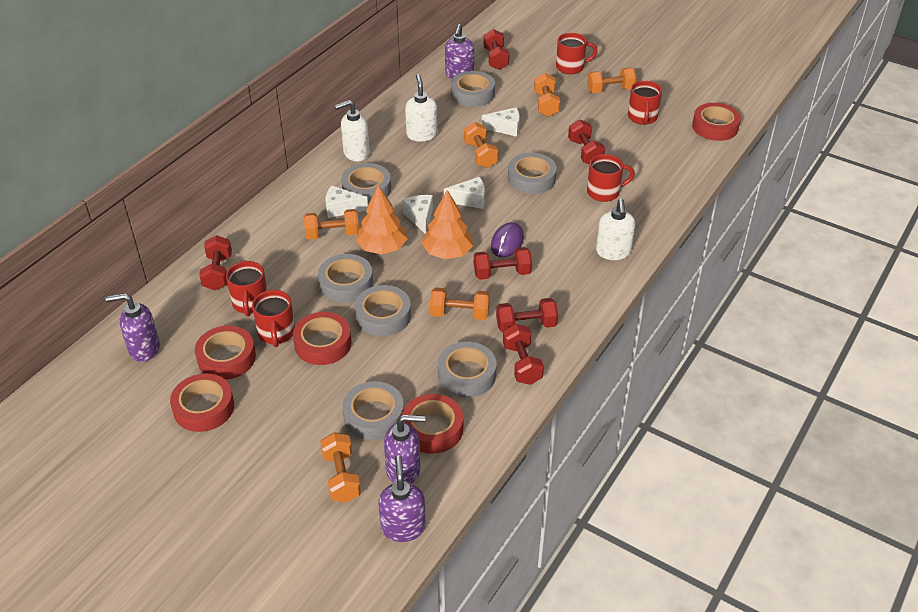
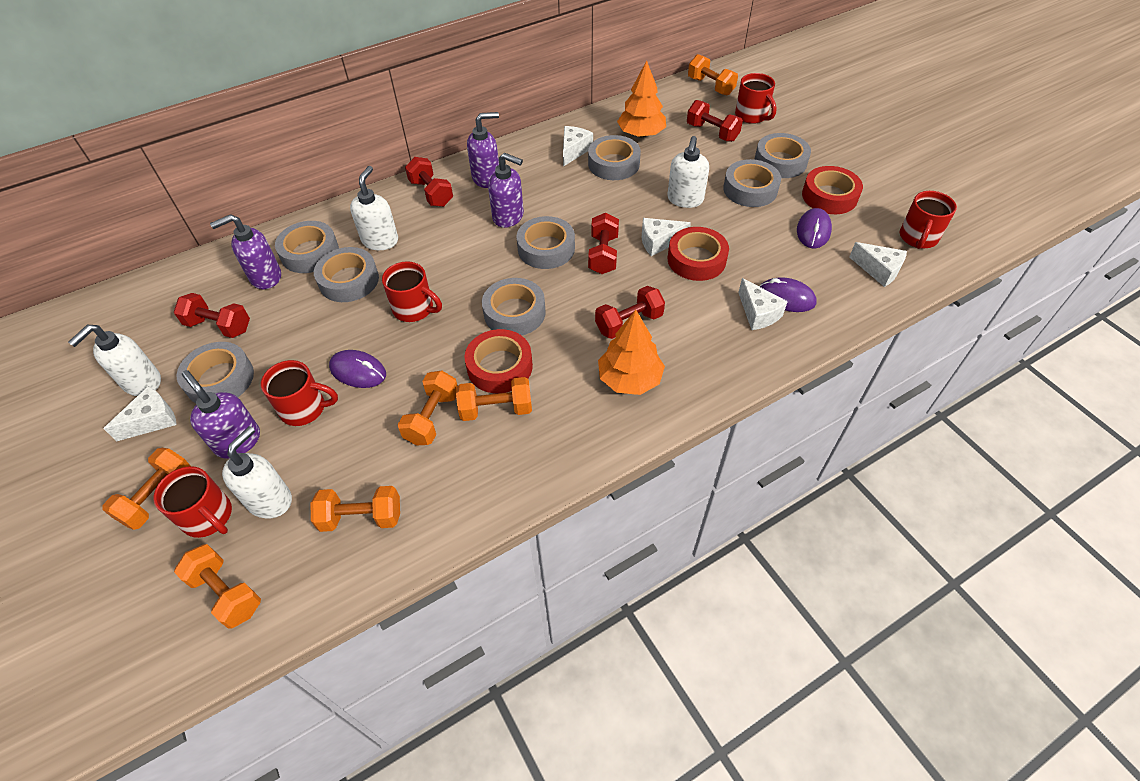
grey tape: [318,254,373,303] [341,163,391,204] [342,381,404,440] [355,285,411,336] [438,342,497,397] [451,71,495,107] [508,153,557,194] = 7 -> [177,342,254,403] [275,221,339,273] [314,247,379,302] [482,278,546,335] [516,216,575,269] [588,135,641,180] [723,159,781,207] [754,133,811,178] = 8
purple mouse: [491,222,524,258] = 1 -> [329,350,386,388] [759,277,817,312] [797,208,832,249] = 3
red dumbbell: [199,235,232,290] [474,247,532,280] [484,29,510,70] [496,298,558,332] [503,324,544,385] [568,120,605,164] = 6 -> [174,293,250,338] [405,157,453,207] [588,213,619,274] [595,286,665,339] [687,100,743,142] = 5
red tape: [170,374,234,432] [195,326,256,380] [293,312,351,365] [402,394,463,454] [692,103,741,141] = 5 -> [465,329,533,393] [668,227,729,281] [802,166,863,214] = 3
white cheese: [325,186,368,218] [402,195,433,234] [444,177,485,209] [482,107,520,137] = 4 -> [103,386,177,441] [563,126,593,167] [642,218,691,256] [738,278,788,330] [849,242,907,287] = 5
white soap dispenser: [334,100,370,161] [405,74,437,142] [596,199,635,260] = 3 -> [68,325,161,396] [222,426,292,519] [350,166,398,250] [667,136,709,208] = 4

